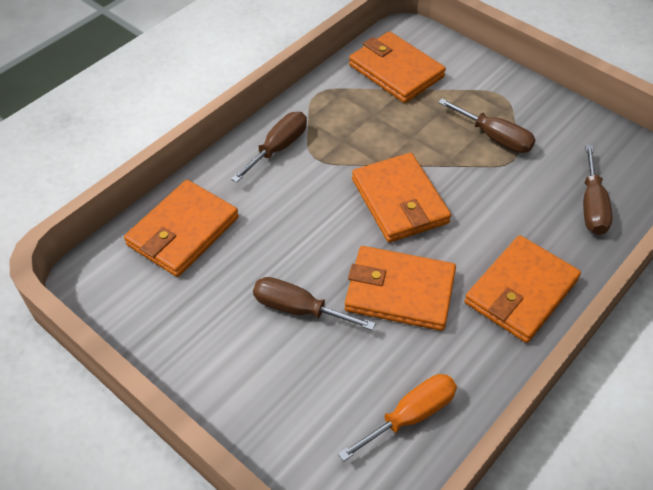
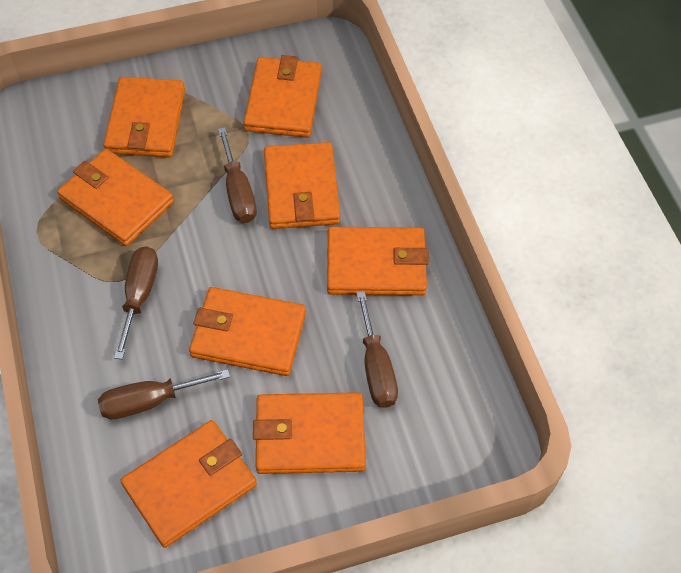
orange screwdriver: [338,374,457,462] = 1 -> none = 0
orange wallet: [124,180,239,277] [345,246,456,331] [349,31,446,103] [352,153,451,242] [465,235,581,343] = 5 -> [57,149,174,246] [103,77,185,157] [120,420,257,548] [189,287,306,376] [244,55,322,138] [253,392,366,474] [264,142,340,229] [327,227,429,296] = 8

